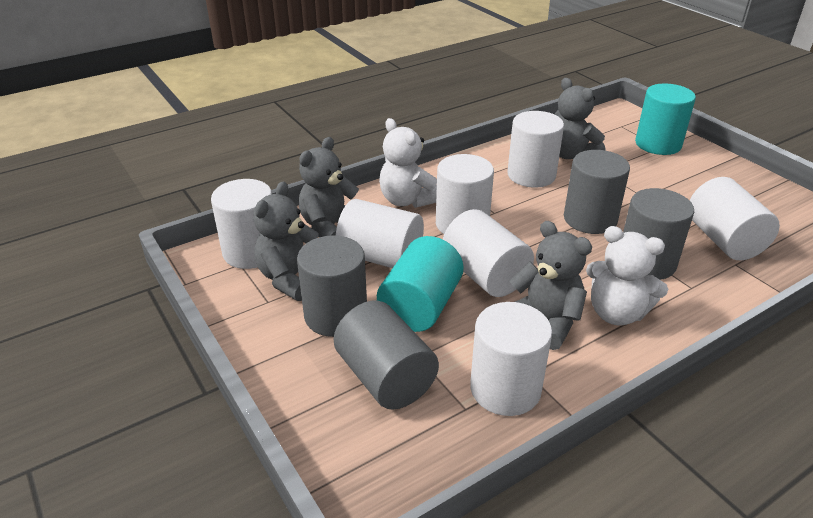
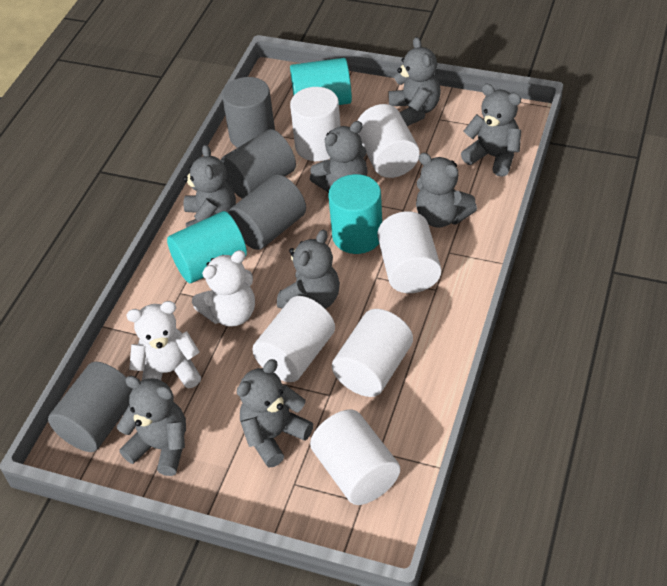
grey teddy bear: [253,181,319,301] [299,137,359,237] [509,221,592,350] [555,78,606,159] = 4 -> [117,376,186,476] [183,145,236,228] [237,359,313,467] [277,230,340,309] [310,121,368,192] [388,37,441,126] [416,153,477,228] [461,84,521,177] = 8
turquoise cylinder: [377,236,464,332] [635,83,696,155] = 2 -> [167,211,247,283] [290,58,352,105] [328,174,382,254] = 3
white cylinder: [211,179,272,269] [336,199,424,268] [436,154,494,234] [443,209,534,297] [470,302,552,416] [507,111,564,188] [689,177,780,260] = 7 -> [252,296,335,382] [290,87,340,161] [310,410,400,505] [332,309,413,397] [358,104,420,178] [377,211,441,293] = 6

